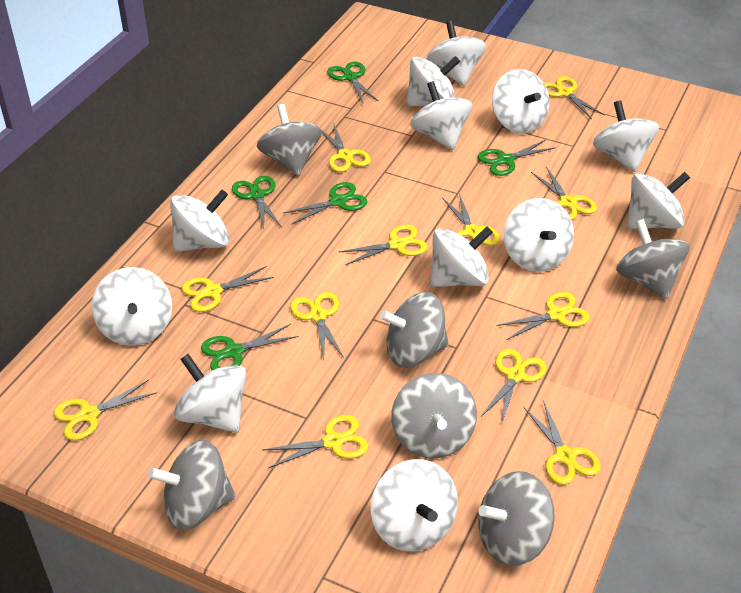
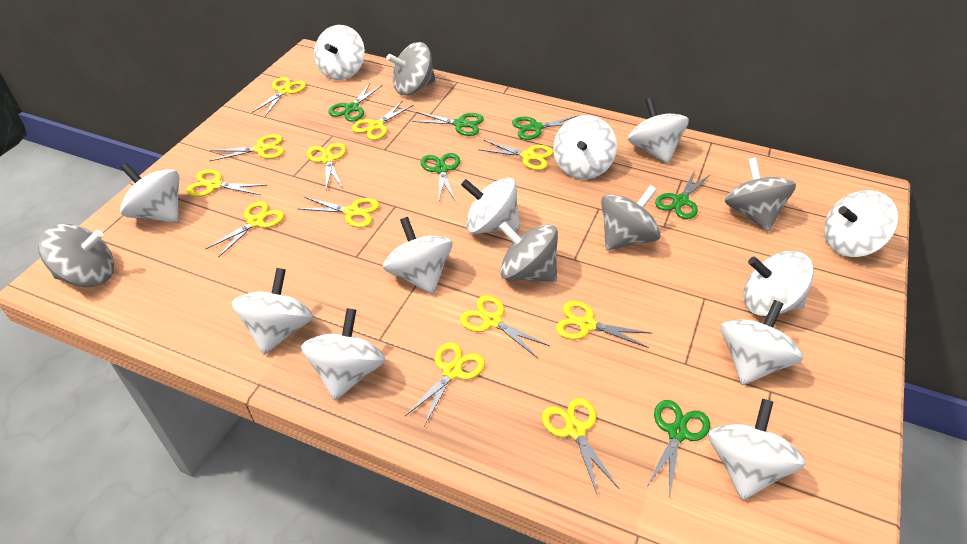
green scissors: [201,324,298,370] [232,176,282,229] [284,182,367,225] [327,62,378,103] [478,140,556,176] = 5 -> [328,83,382,122] [412,112,484,136] [420,153,460,202] [512,115,579,140] [646,400,710,495] [655,170,711,219] = 6
grey spinning top: [148,440,236,530] [257,104,322,176] [380,292,449,368] [391,373,477,458] [478,471,555,566] [616,219,690,299] = 6 -> [38,224,114,287] [386,42,436,95] [499,222,558,282] [601,185,661,250] [725,157,796,231] = 5

